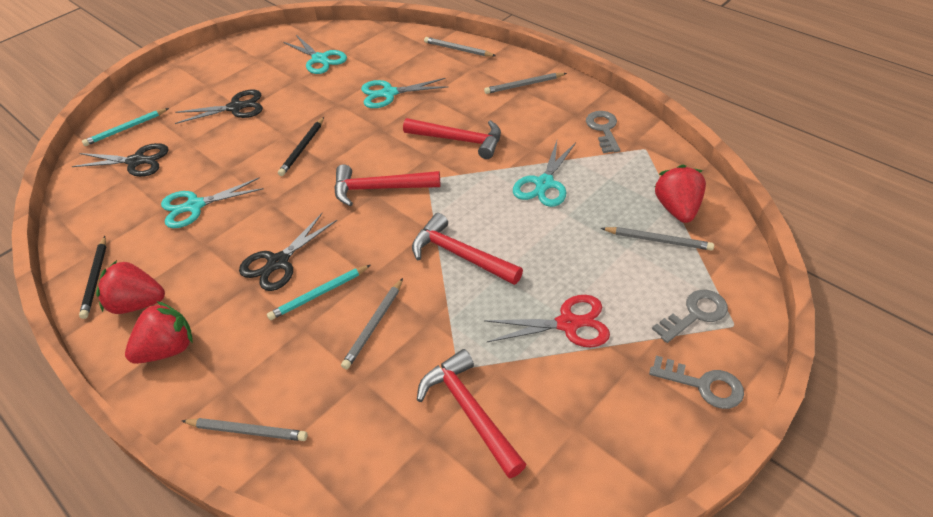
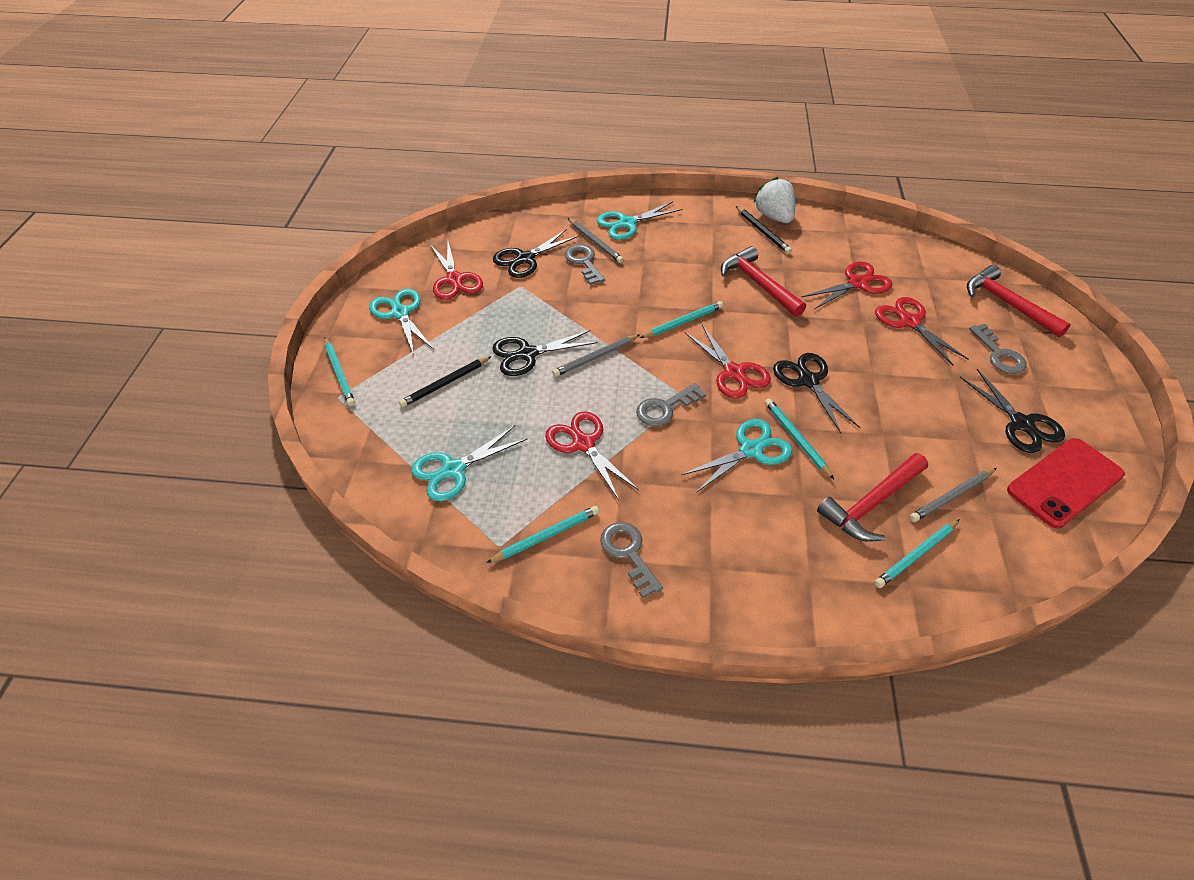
black scissors: [72,143,169,177] [175,90,263,124] [239,213,337,291] = 3 -> [492,330,598,376] [493,229,579,278] [773,353,861,433] [960,369,1065,453] = 4
grey key: [586,111,620,153] [649,356,744,409] [652,290,728,343] = 3 -> [565,244,605,285] [600,522,663,598] [636,383,706,426] [969,324,1027,374] = 4
grey pencil: [182,418,307,441] [341,278,403,369] [424,37,496,57] [484,73,567,94] [601,227,714,251] = 5 -> [552,334,640,377] [568,218,624,263] [909,468,997,522] = 3
red hammer: [334,164,440,206] [403,118,501,159] [412,213,523,285] [417,349,527,478] = 4 -> [721,246,806,317] [817,453,928,542] [967,265,1071,338] = 3
red phone: none = 0 -> [1007,438,1125,529] = 1
red scissors: [484,295,610,347] = 1 -> [430,242,483,300] [545,411,639,500] [685,325,771,399] [802,261,892,309] [875,297,969,366] = 5
red strawberry: [96,260,165,314] [125,301,192,364] [655,165,706,223] = 3 -> none = 0
turquoise pencil: [82,108,169,146] [267,265,371,320] = 2 -> [324,337,355,406] [486,506,599,563] [640,301,723,338] [765,398,834,479] [874,519,960,588] = 5
white strawberry: none = 0 -> [753,177,795,223] = 1

